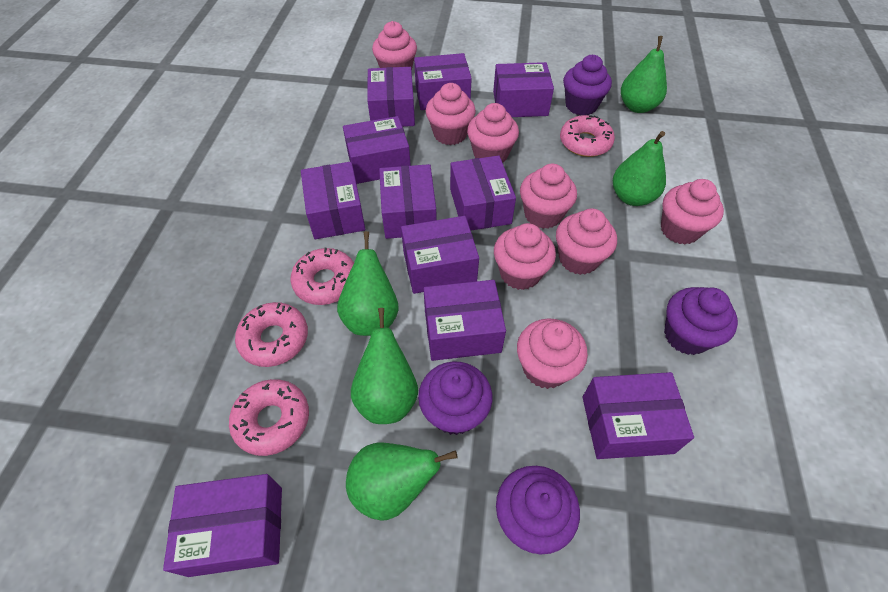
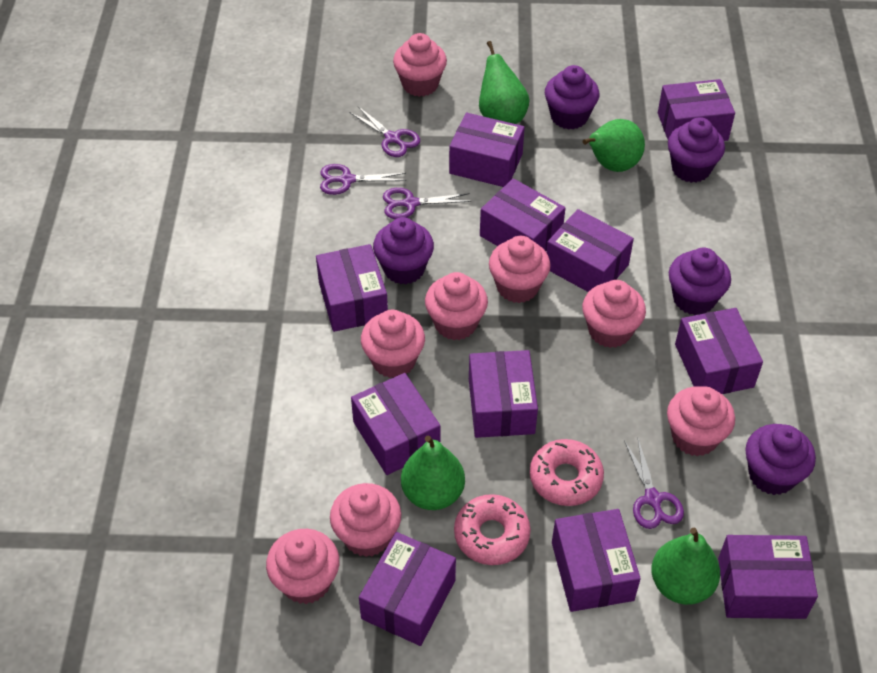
green pear: [337,231,399,336] [346,443,458,521] [351,308,418,424] [613,131,666,206] [621,36,667,113] = 5 -> [401,435,465,510] [479,41,530,124] [583,119,645,172] [651,528,720,605] = 4
pink donut: [229,379,309,456] [235,302,308,367] [290,248,354,305] [560,115,615,157] = 4 -> [454,494,531,565] [530,439,604,506] = 2
purple cupcake: [418,361,492,435] [496,466,580,554] [563,55,612,115] [664,287,738,355] = 4 -> [373,217,434,284] [545,65,599,130] [668,117,725,183] [669,248,731,315] [745,424,816,495] = 5
purple scissors: none = 0 -> [320,164,407,195] [349,106,420,157] [383,188,471,219] [624,439,684,529] = 4

